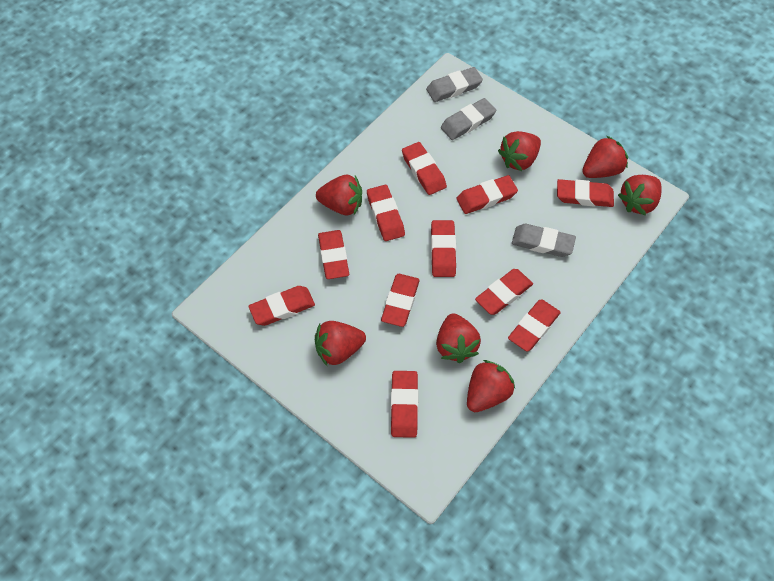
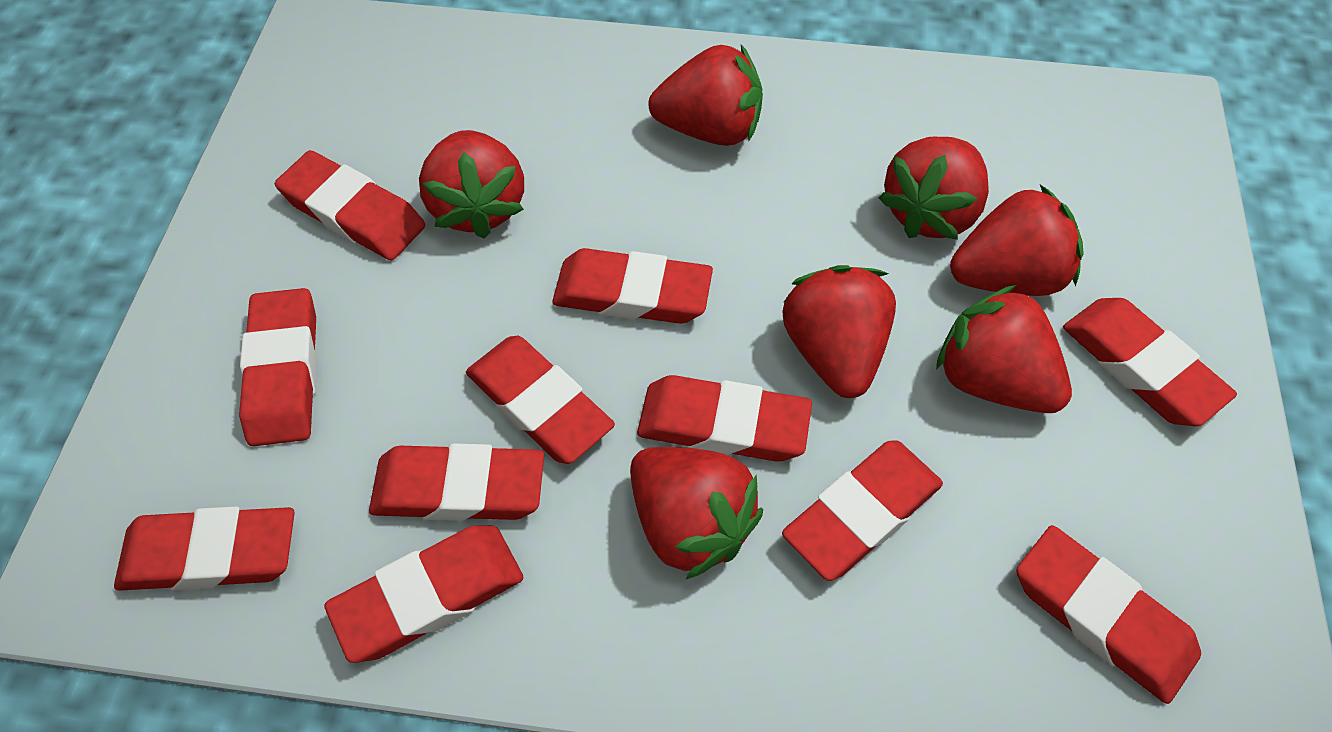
grey eraser: [426,67,483,102] [441,98,496,140] [512,224,576,257] = 3 -> none = 0

